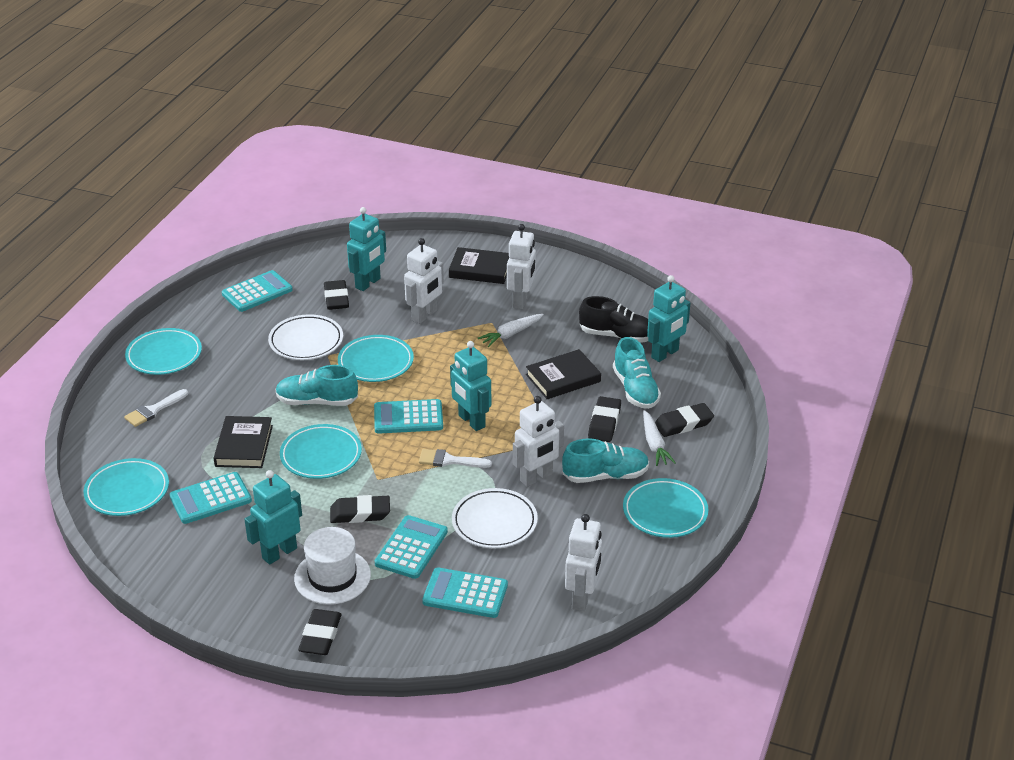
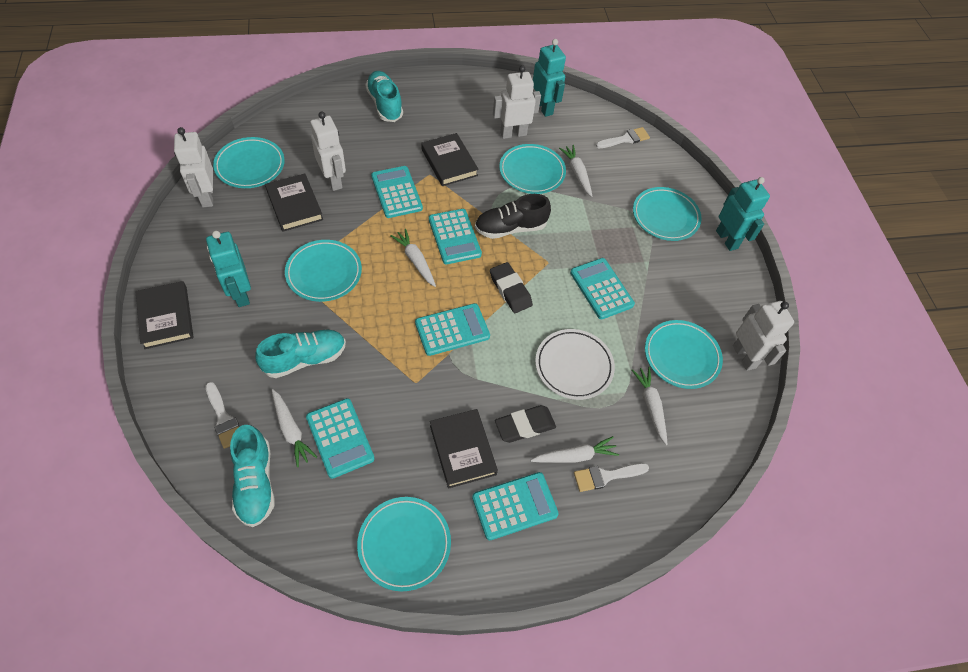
black book: [214,416,273,468] [449,247,509,284] [526,349,601,399] = 3 -> [135,281,193,349] [265,173,323,232] [421,133,479,186] [430,409,498,489] = 4
black eraser: [298,609,342,655] [324,280,349,310] [330,495,390,523] [588,396,621,442] [655,403,714,437] = 5 -> [490,262,533,313] [495,405,556,443] = 2
turquoise calculator: [169,472,252,524] [222,270,293,312] [374,399,443,434] [375,515,448,579] [422,567,508,618] = 5 -> [306,398,375,479] [371,166,423,218] [415,303,490,356] [429,209,482,264] [472,472,559,540] [570,258,635,319] = 6
turquoise plate: [83,458,169,516] [125,328,202,375] [280,424,362,479] [338,335,414,382] [623,478,708,538] = 5 -> [213,137,285,188] [285,240,362,302] [357,497,451,591] [499,144,566,194] [633,187,702,241] [645,320,723,389] = 6
turquoise robot: [244,470,302,565] [347,207,386,291] [450,341,491,431] [647,275,690,362] = 4 -> [206,231,251,307] [533,39,566,117] [716,177,770,251] = 3
white brush: [124,389,188,427] [419,449,492,468] = 2 -> [205,382,240,449] [574,463,649,492] [596,127,650,148] = 3
white carrot: [478,314,544,347] [643,410,676,466] = 2 -> [272,389,317,467] [390,229,436,287] [530,436,619,463] [559,145,592,197] [632,367,668,445] = 5
white hat: [294,527,371,605] = 1 -> none = 0
white plate: [268,314,343,360] [452,488,538,548] = 2 -> [535,329,615,400] = 1

